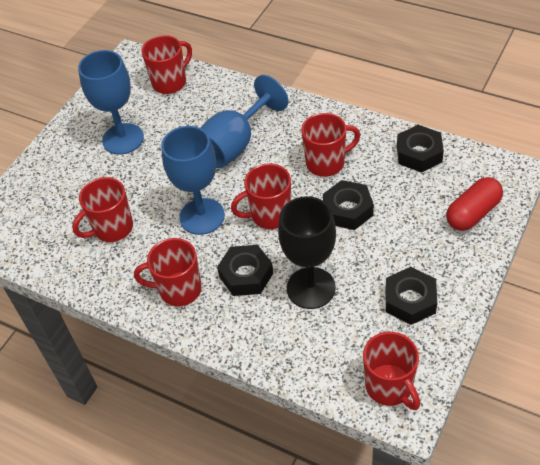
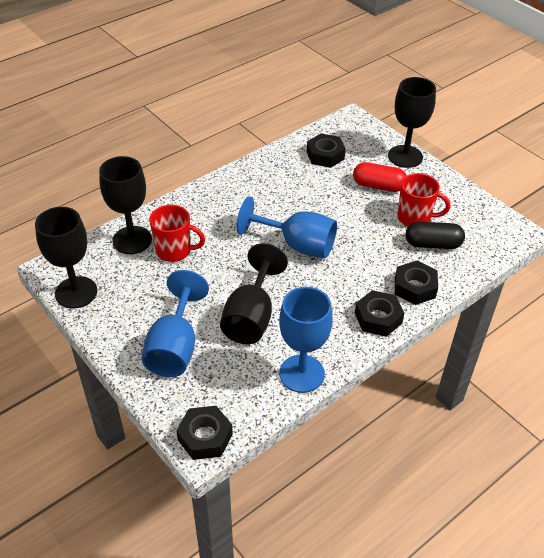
black capsule: none = 0 -> [406,222,465,249] = 1
black goblet: [278,196,336,309] = 1 -> [35,207,97,308] [99,156,152,254] [220,243,288,344] [388,77,436,168] = 4
red mug: [72,177,133,242] [134,238,202,306] [141,35,192,94] [231,163,291,229] [301,113,360,177] [363,332,420,410] = 6 -> [149,205,205,262] [397,173,450,226] = 2

